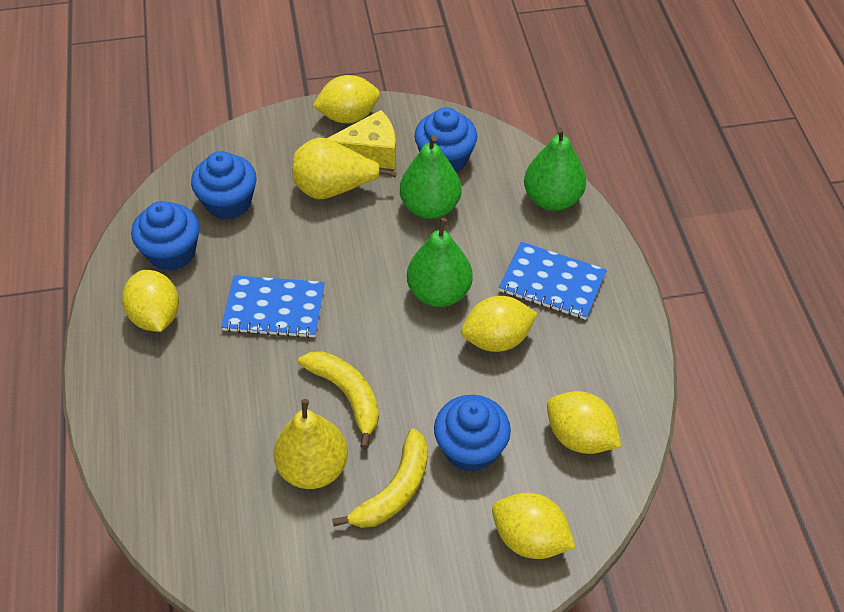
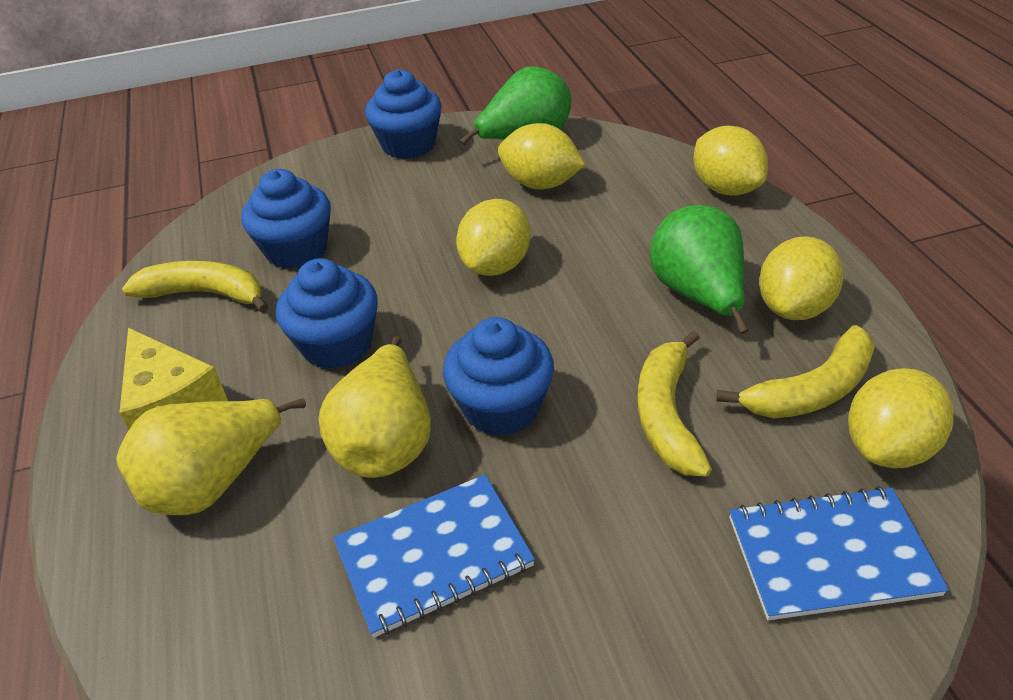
green pear: [400,135,461,219] [407,218,473,307] [524,127,586,211] = 3 -> [460,67,571,146] [650,205,749,334] = 2
yellow banana: [298,351,379,449] [332,429,428,528] = 2 -> [122,261,269,313] [637,331,712,477] [716,325,875,418] = 3

